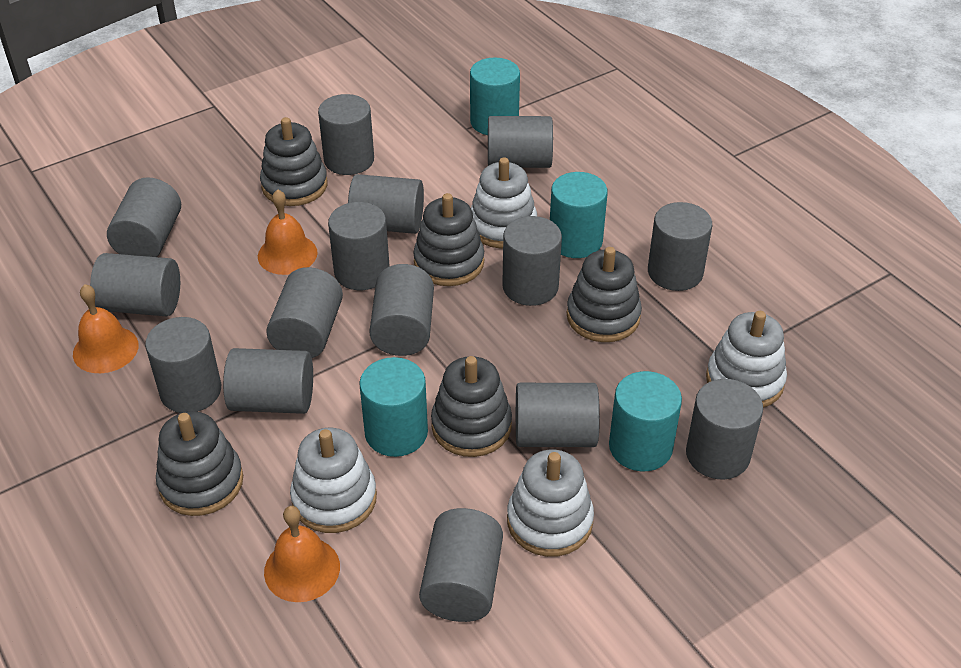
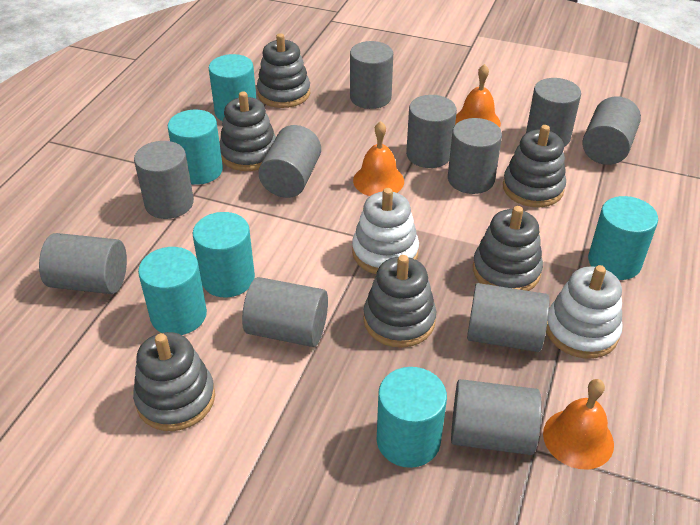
grey cylinder: [90,253,180,316] [107,177,181,257] [145,317,221,413] [223,348,313,414] [266,267,343,358] [318,94,374,175] [328,202,390,290] [348,174,424,234] [369,264,434,356] [419,508,503,622] [488,116,553,168] [502,216,562,306] [516,383,600,447] [648,202,712,291] [686,379,763,480] = 15 -> [39,233,127,294] [134,141,194,219] [242,277,328,347] [258,125,321,198] [350,41,393,109] [406,95,457,168] [448,118,502,194] [451,379,542,455] [467,283,550,352] [526,78,581,147] [582,96,641,165] = 11
grey stacking toy: [156,411,243,516] [260,117,327,206] [413,193,484,286] [431,356,512,457] [567,247,642,342] = 5 -> [133,332,215,431] [219,91,276,171] [257,33,310,108] [363,255,436,348] [473,206,543,291] [503,125,566,207] = 6
turquoise cylinder: [360,357,428,457] [470,58,520,135] [550,172,608,258] [609,371,682,471] = 4 -> [138,247,207,335] [168,110,223,185] [193,212,255,297] [209,54,256,121] [377,367,447,468] [588,196,658,280] = 6
white stacking toy: [290,428,377,533] [471,157,537,248] [507,450,594,557] [706,311,787,408] = 4 -> [352,188,419,274] [546,265,623,359] = 2

